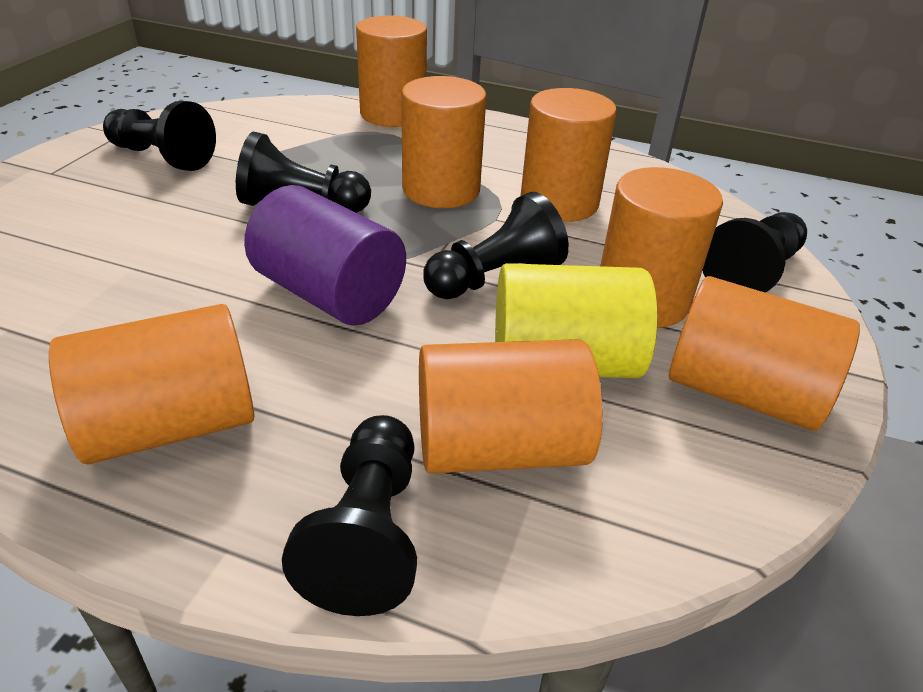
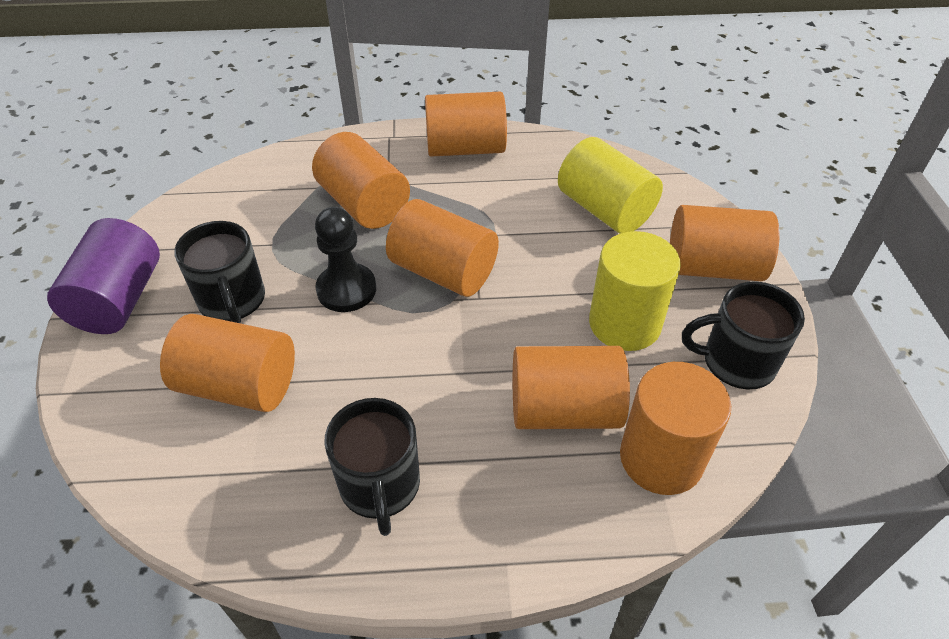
black mug: none = 0 -> [174,221,265,323] [324,398,420,536] [682,281,805,389] = 3
black pawn: [103,101,216,171] [236,132,371,213] [282,415,417,616] [423,192,569,299] [702,212,807,293] = 5 -> [315,207,376,312] = 1
yellow cylinder: [495,263,658,378] = 1 -> [558,137,663,234] [589,231,681,351] = 2

